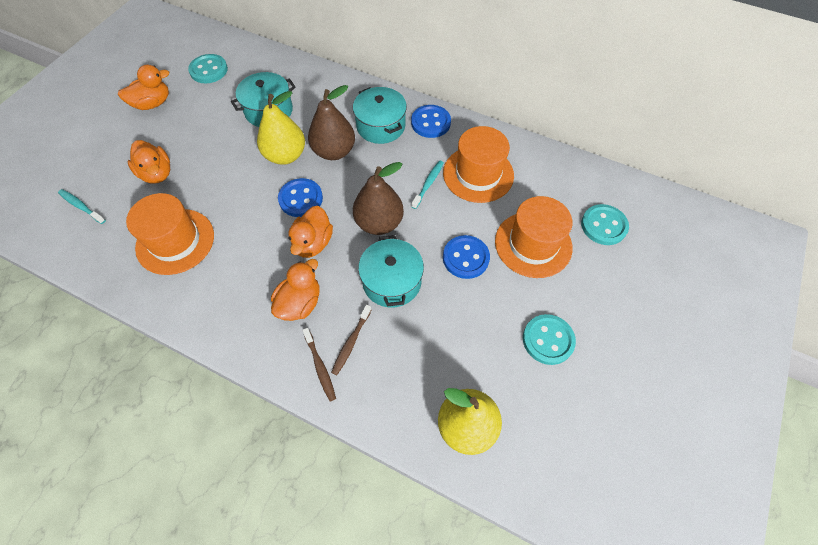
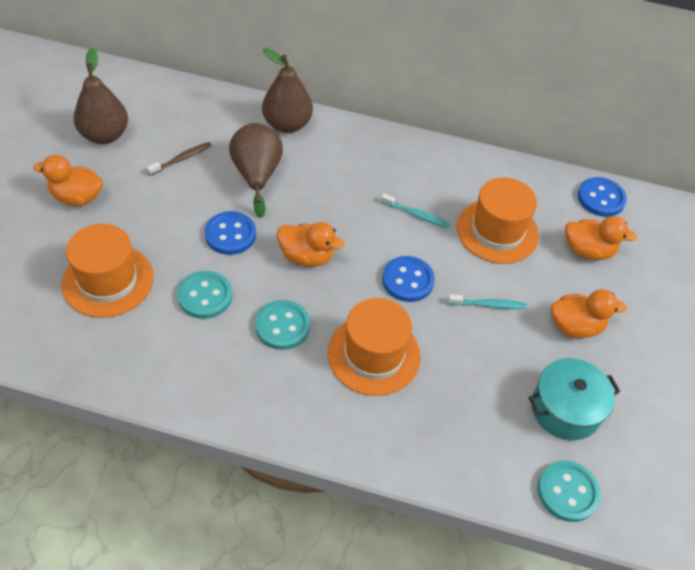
brown pear: [308,85,355,160] [353,162,404,235] = 2 -> [74,47,128,144] [229,123,283,218] [262,48,313,133] = 3
brown toothbrush: [302,328,336,402] [331,304,372,375] = 2 -> [147,142,212,176] = 1
turquoise pot: [231,72,296,127] [353,87,407,144] [358,235,424,308] = 3 -> [529,358,620,440] = 1
yellow pear: [257,91,305,165] [438,388,502,455] = 2 -> none = 0

